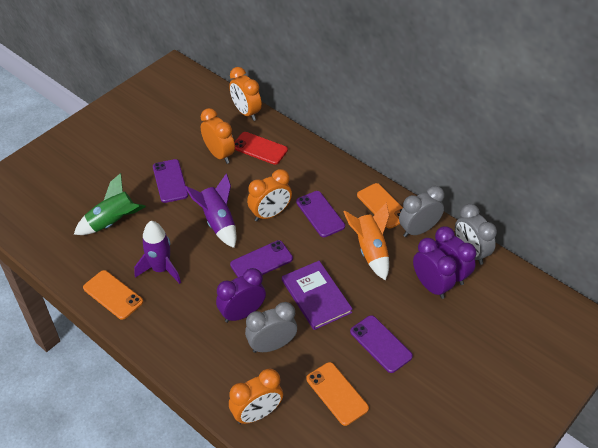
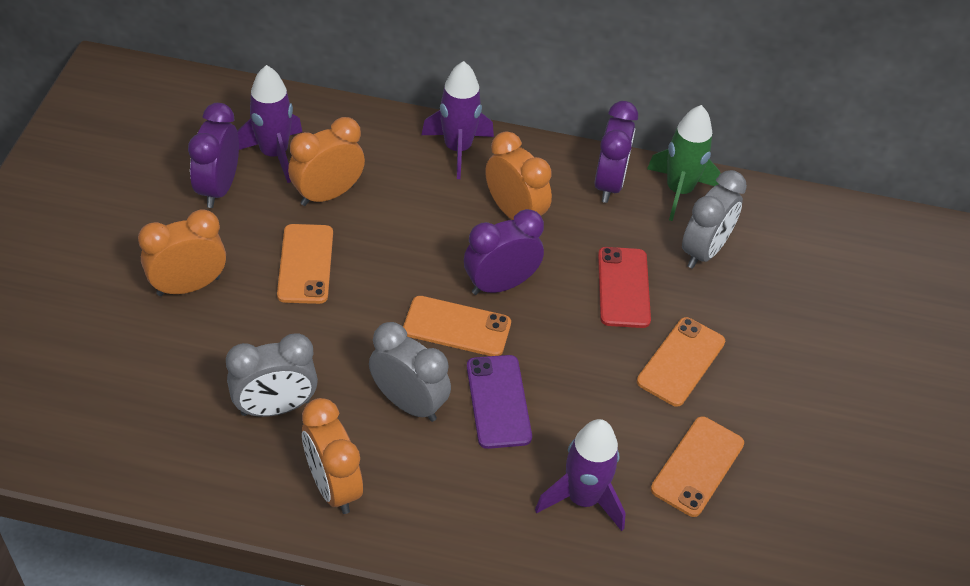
orange phone: [83,270,143,320] [306,362,369,426] [357,183,403,229] = 3 -> [277,224,333,304] [403,296,511,356] [637,317,725,406] [651,416,744,517] = 4
orange rocket: [343,202,389,281] = 1 -> none = 0
purple book: [282,261,352,330] = 1 -> none = 0
purple phone: [153,159,188,203] [230,240,293,277] [296,191,345,237] [350,315,413,373] = 4 -> [467,355,532,449] = 1
purple rocket: [134,221,181,284] [185,173,237,248] = 2 -> [237,65,302,183] [421,61,494,179] [535,419,626,531] = 3

